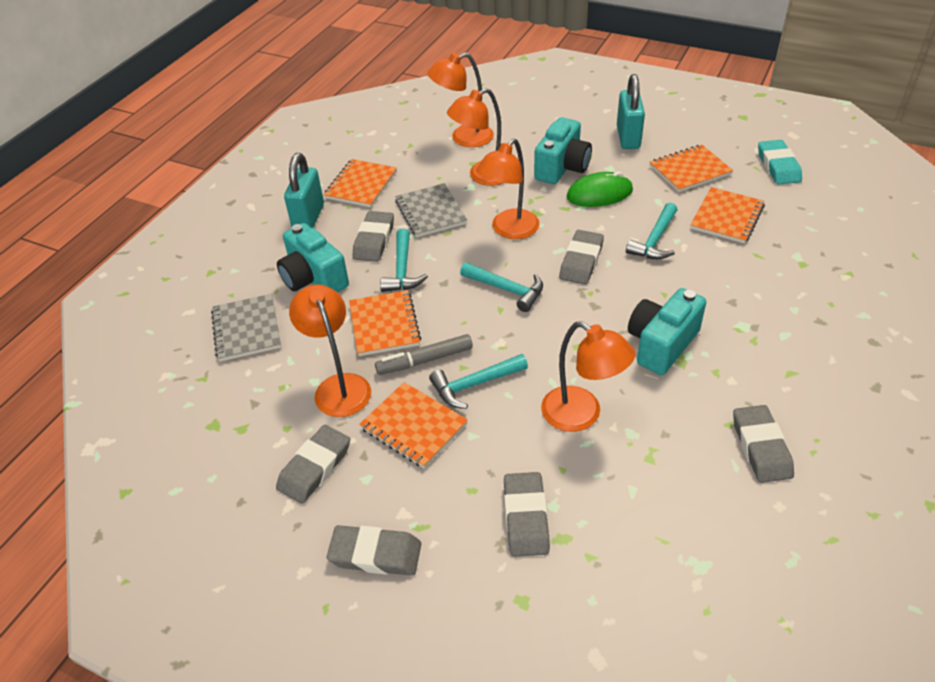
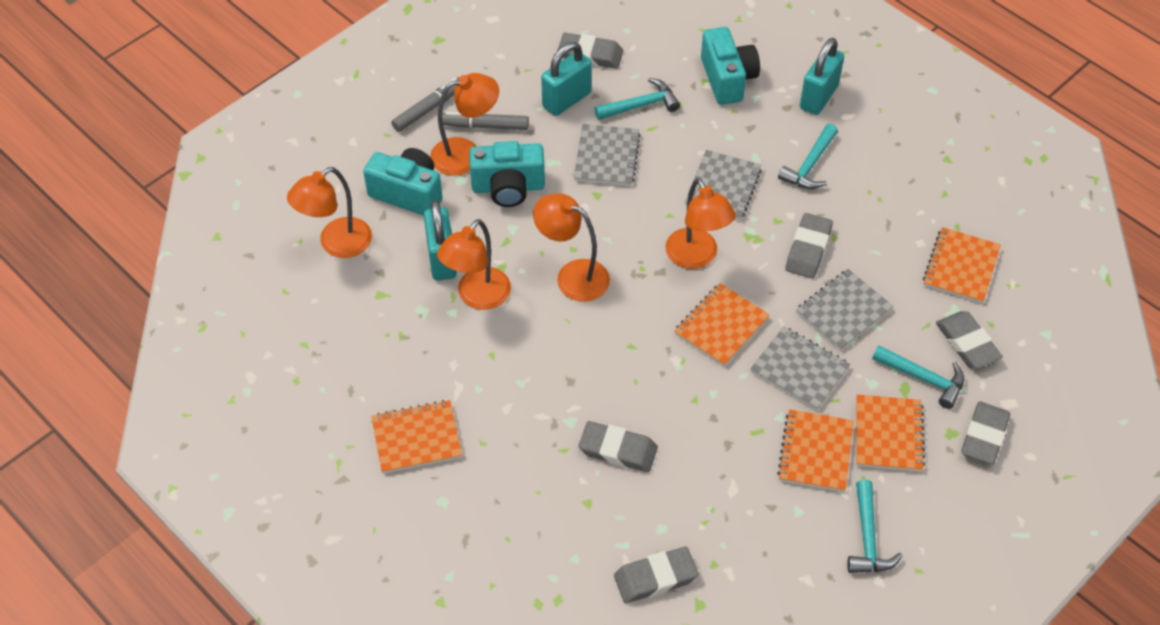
green mouse: [567,171,633,207] = 1 -> none = 0
grey marker: [375,334,473,375] = 1 -> [391,77,460,132] [442,112,529,130] = 2
grey notebook: [211,294,281,362] [395,183,467,237] = 2 -> [574,124,641,186] [685,150,762,220] [750,326,850,410] [796,269,894,351] = 4
turquoise eraser: [758,140,802,185] = 1 -> none = 0
turquoise padlock: [284,153,324,228] [617,74,645,149] = 2 -> [424,200,457,281] [541,42,592,116] [800,38,844,115] = 3

